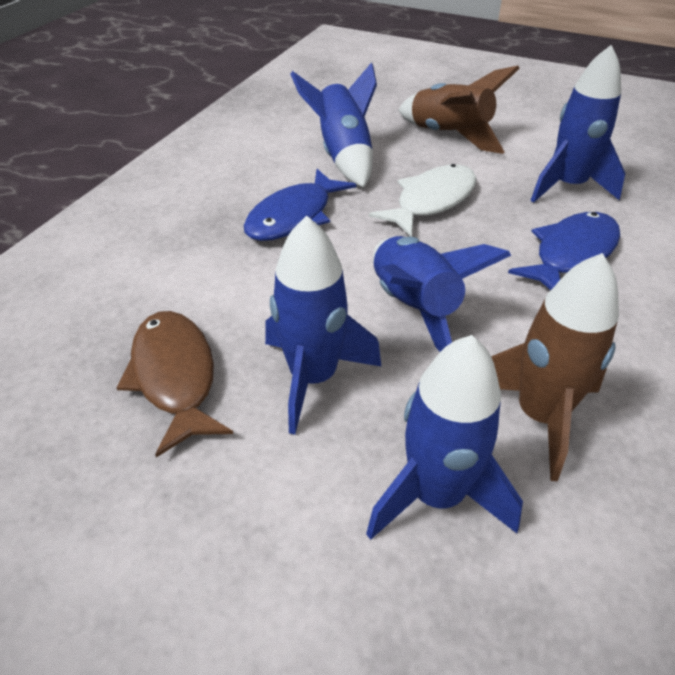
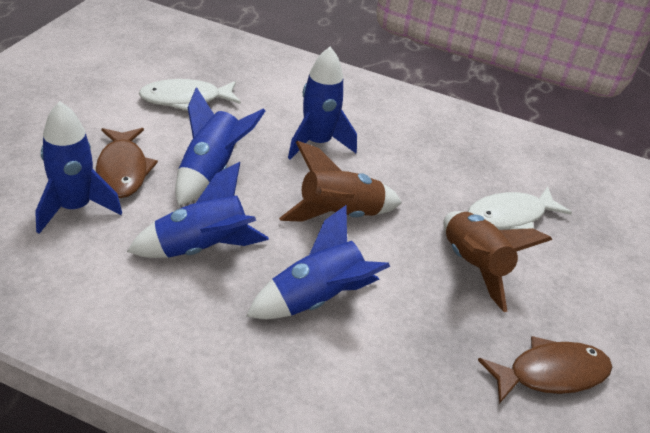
blue fish: [244,169,356,241] [508,212,620,290] = 2 -> none = 0
brown fish: [117,311,233,457] = 1 -> [96,128,158,198] [478,336,612,404] = 2
white fish: [369,164,476,237] = 1 -> [138,79,241,111] [468,186,572,230] = 2

